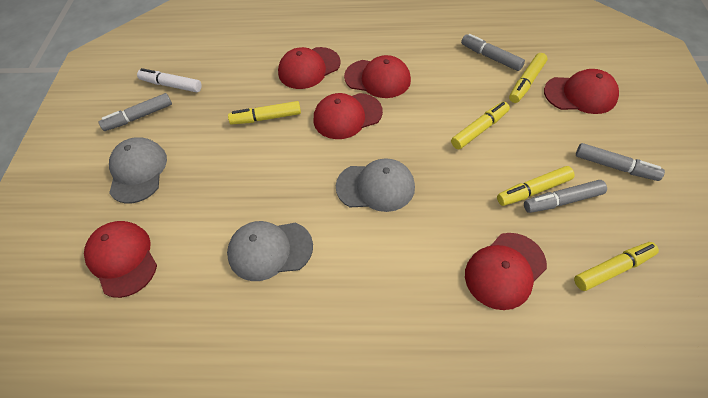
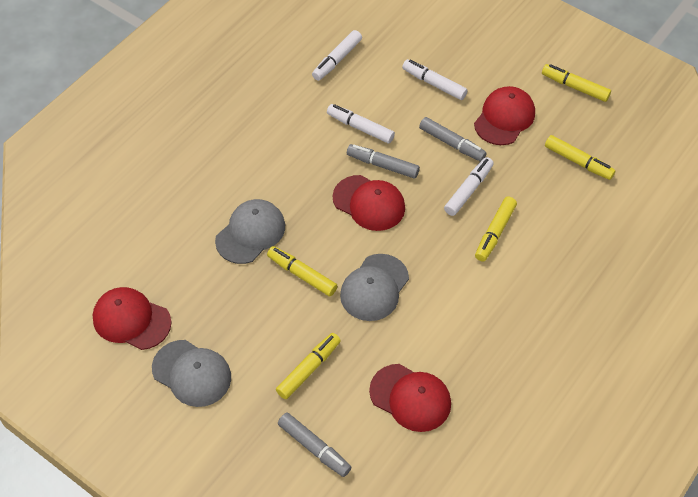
grey marker: [99,93,172,131] [461,34,525,71] [524,180,607,213] [576,143,665,181] = 4 -> [278,413,351,477] [347,144,420,179] [419,117,487,162] = 3
red cap: [84,221,157,298] [278,47,341,89] [313,93,383,139] [344,55,411,98] [465,233,547,310] [544,69,619,114] = 6 -> [92,287,171,350] [333,175,405,231] [369,364,451,432] [474,86,535,145] = 4
white marker: [137,68,202,92] = 1 -> [312,30,362,81] [327,104,395,144] [402,59,468,100] [444,157,494,216] = 4

